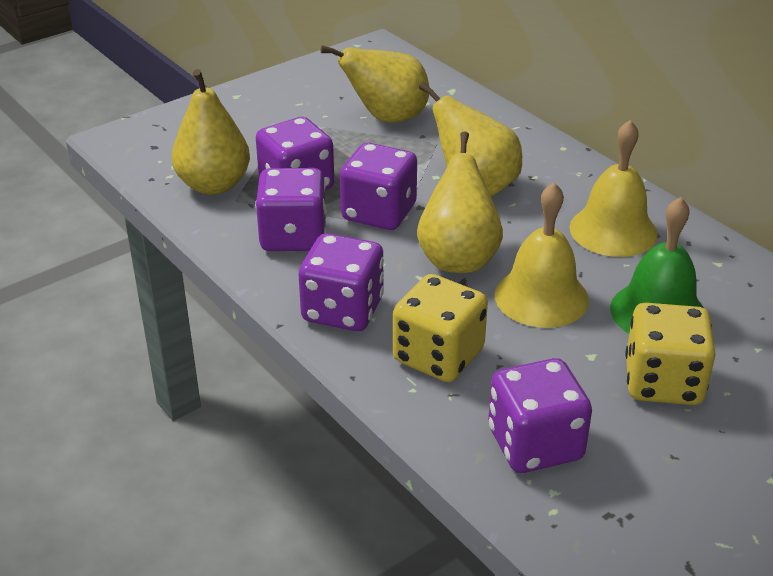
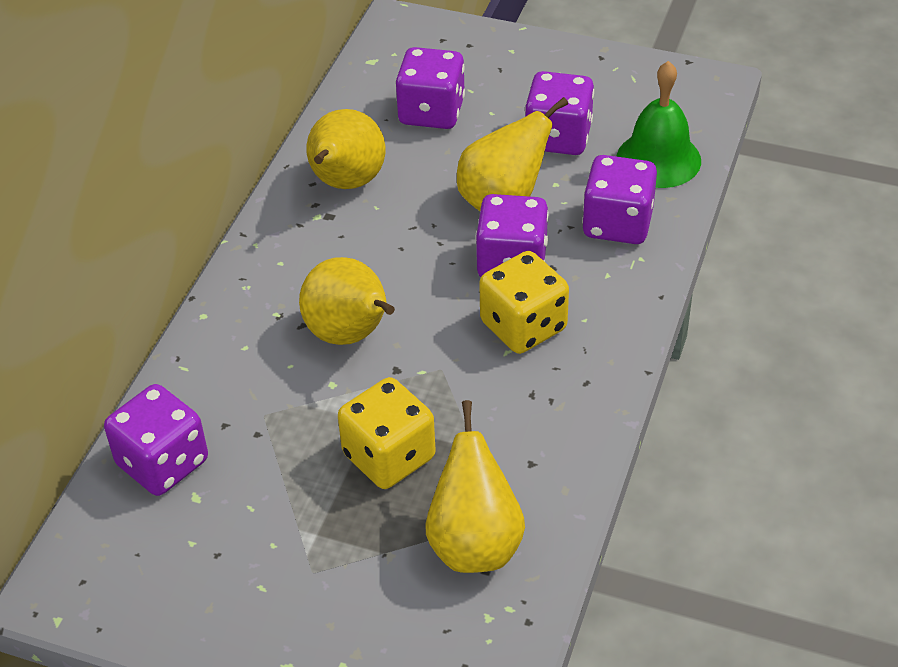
yellow bell: [495,183,589,328] [570,120,658,257] = 2 -> none = 0

